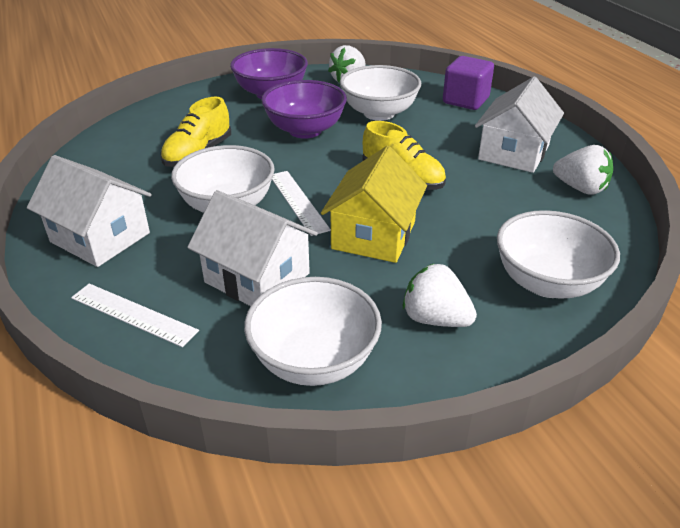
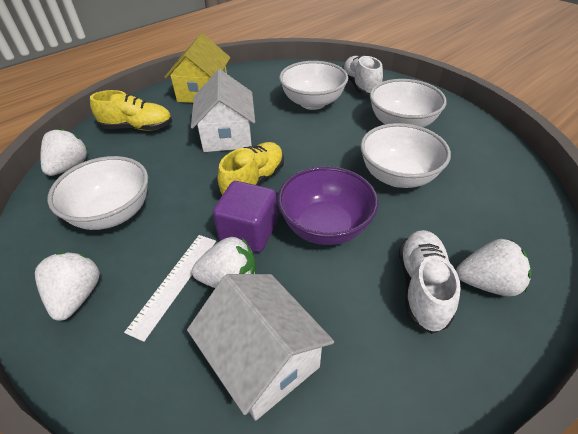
purple bowl: [230,48,308,99] [261,80,347,139] = 2 -> [277,166,378,245] = 1
white house: [27,155,151,267] [187,190,318,306] [475,77,564,173] = 3 -> [187,274,334,420] [191,69,255,152] = 2
white ruler: [71,283,199,347] [272,171,331,236] = 2 -> [124,235,216,342] = 1
white shoe: none = 0 -> [342,55,383,96] [399,230,460,334] = 2
white strawberry: [328,45,365,83] [403,263,477,327] [553,145,613,195] = 3 -> [35,252,100,321] [40,128,88,176] [192,237,256,288] [456,239,531,297] = 4

